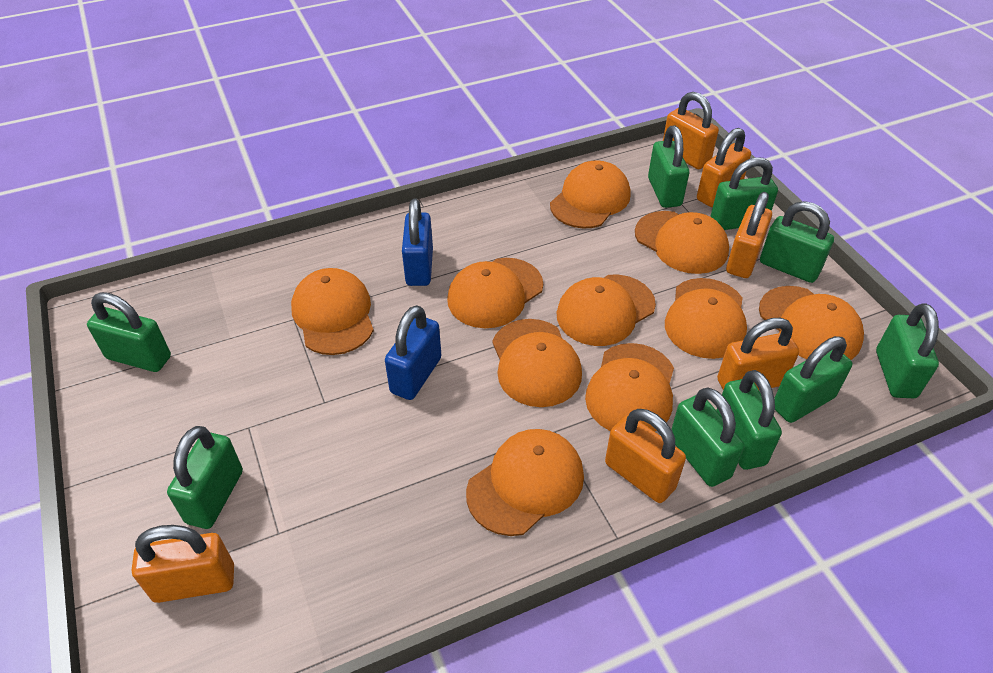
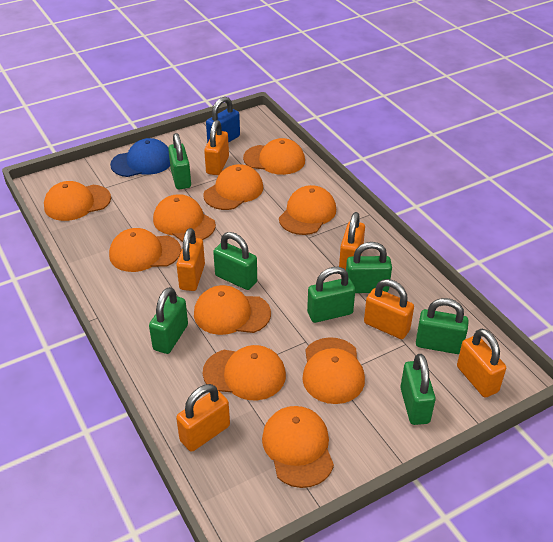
blue cap: none = 0 -> [110,138,170,177] = 1
blue padlock: [385,305,441,400] [402,198,433,286] = 2 -> [206,97,240,143] = 1
green padlock: [87,292,171,372] [167,426,243,529] [648,126,689,208] [672,387,744,487] [711,157,778,230] [716,370,782,470] [760,201,834,283] [774,336,852,423] [876,303,939,398] = 9 -> [149,287,188,354] [168,133,191,189] [213,232,257,290] [307,267,355,323] [346,242,392,293] [400,354,436,425] [416,298,469,354] = 7

